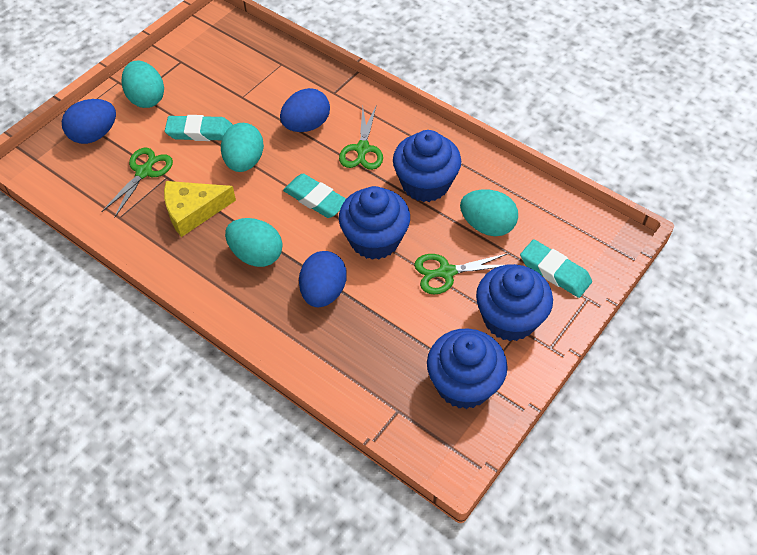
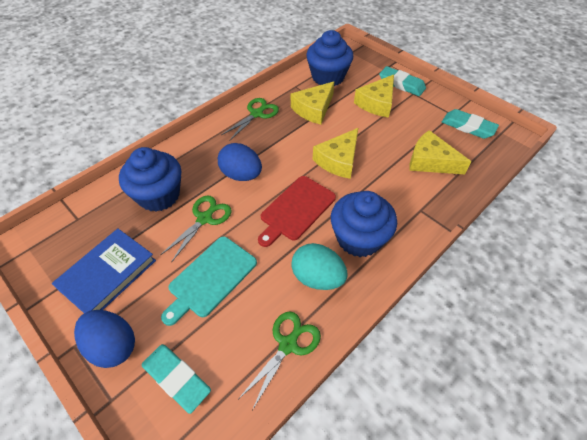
blue book: none = 0 -> [52,229,156,313] = 1
blue cupcake: [339,186,410,260] [393,130,461,202] [427,329,508,409] [476,264,553,341] = 4 -> [119,147,181,212] [306,30,353,86] [331,191,397,257] = 3
blue egg: [62,99,116,144] [280,88,330,132] [299,251,347,307] = 3 -> [74,310,135,368] [218,143,262,181] = 2
red cutting board: none = 0 -> [258,176,336,247] = 1
turquoise cutting board: none = 0 -> [161,237,257,326] = 1
turquoise egg: [121,61,164,108] [221,123,264,172] [225,218,282,267] [460,189,518,236] = 4 -> [291,243,348,290] = 1
yellow cheese: [164,181,236,237] = 1 -> [291,81,335,124] [313,128,358,179] [354,74,394,118] [409,130,471,174] = 4

